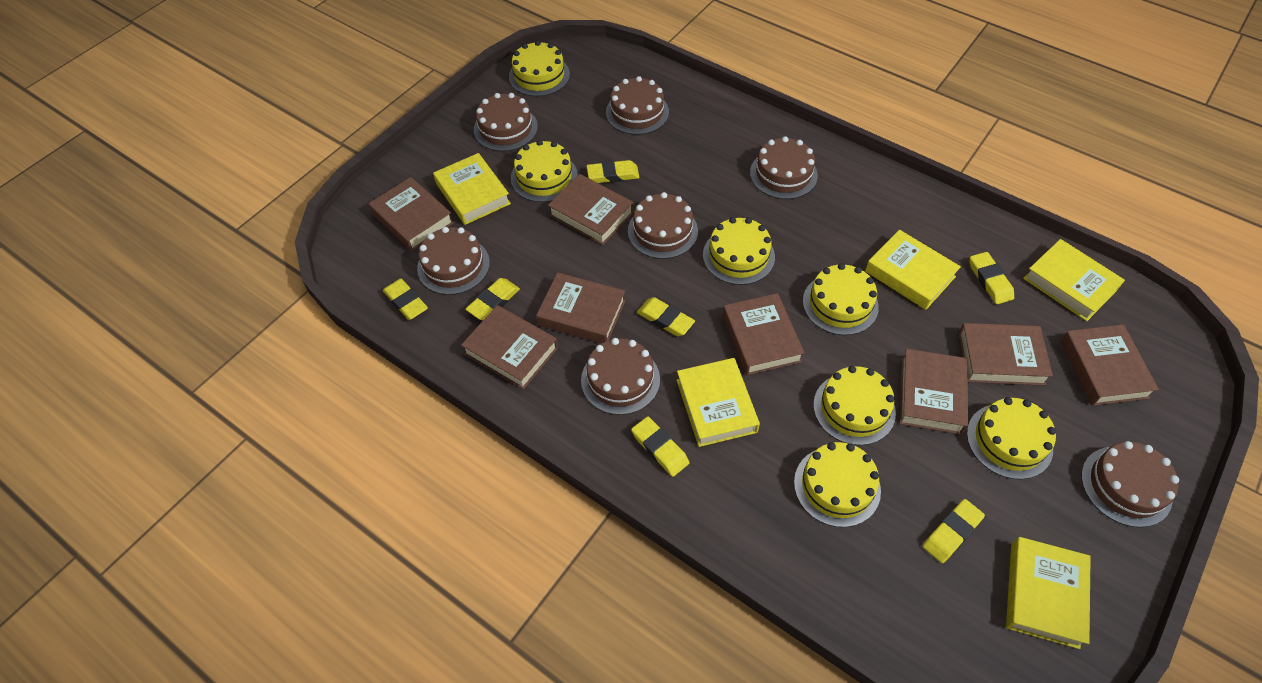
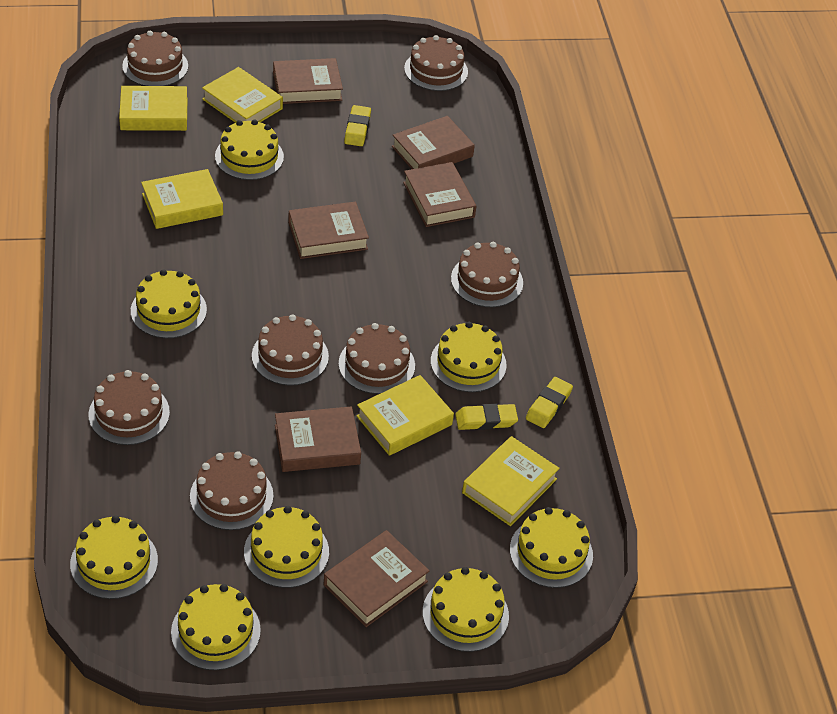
brown book: [369,177,454,251] [461,305,558,390] [536,272,626,343] [548,174,634,245] [723,293,805,375] [899,349,968,435] [958,323,1053,386] [1061,324,1159,406] = 8 -> [273,58,343,104] [275,407,361,472] [288,202,369,259] [324,530,429,627] [392,116,475,169] [403,162,477,227] = 6
yellow cake: [509,41,570,97] [511,140,578,202] [703,217,775,285] [794,442,881,527] [803,263,879,335] [813,366,896,445] [967,397,1056,480] = 7 -> [70,515,158,599] [131,269,207,338] [171,584,261,670] [215,119,284,180] [244,506,329,588] [423,567,509,652] [431,322,507,392] [510,507,593,588] = 8
yellow eraser: [382,278,428,320] [466,278,520,320] [587,160,639,183] [631,416,689,477] [637,297,695,336] [923,499,985,563] [970,252,1014,304] = 7 -> [344,105,371,146] [455,404,518,430] [526,377,573,428] = 3

